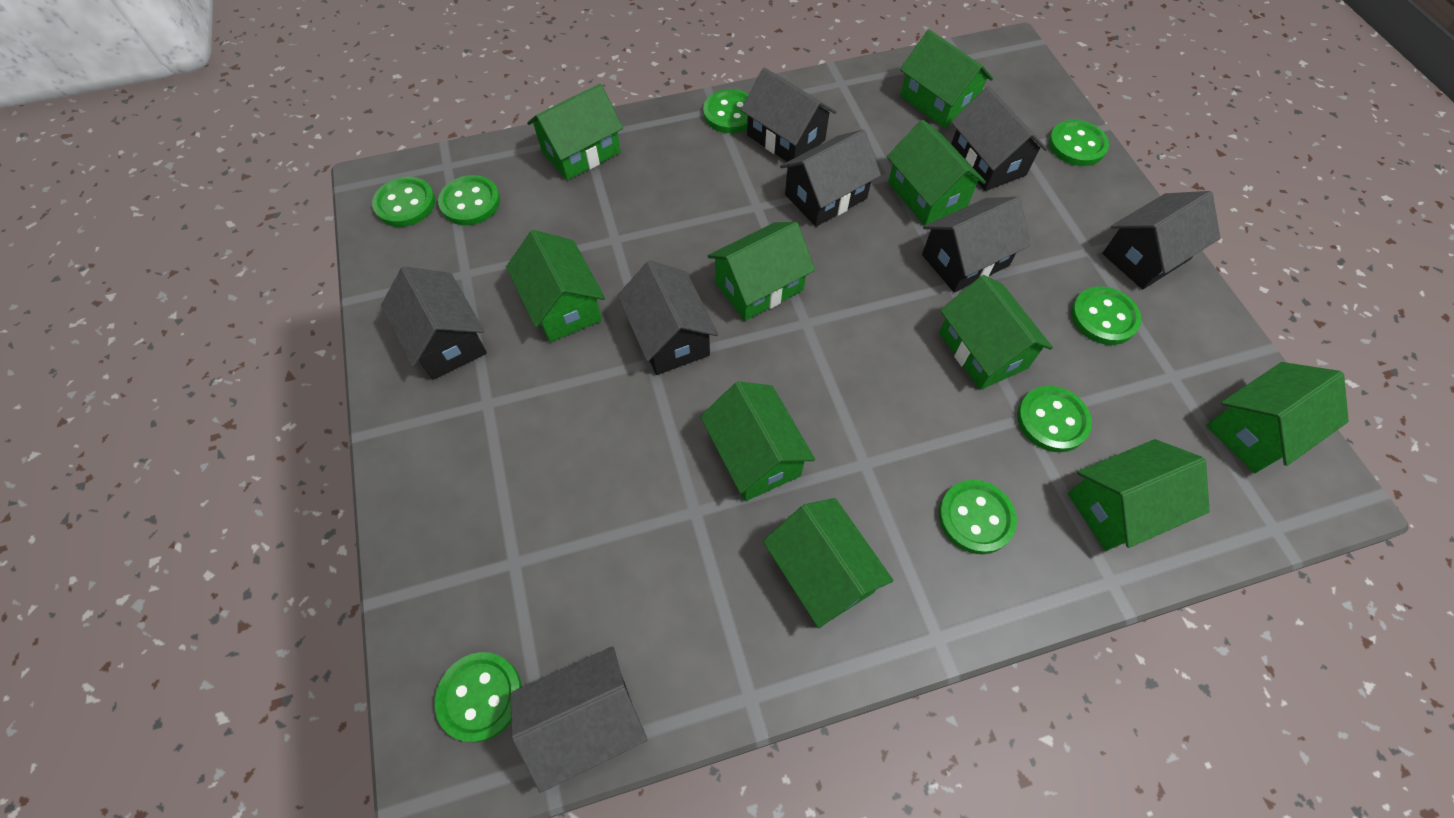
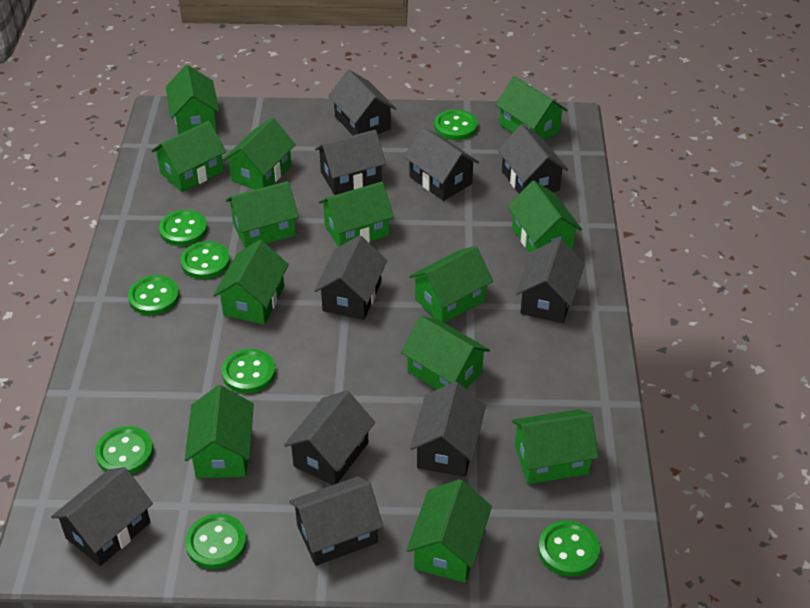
black house: [381,266,487,380] [510,646,648,793] [617,261,718,375] [741,68,836,162] [780,129,881,227] [922,197,1031,292] [951,86,1047,191] [1102,191,1220,290] = 8 -> [51,467,153,566] [284,390,375,485] [289,476,384,566] [314,235,387,320] [315,130,386,195] [328,70,396,135] [404,127,479,201] [410,381,486,477] [497,124,568,194] [516,238,585,323] = 10
green house: [506,230,605,342] [527,84,623,180] [700,381,815,501] [708,222,815,321] [763,498,893,628] [887,120,986,226] [900,30,993,128] [939,275,1053,390] [1068,439,1210,551] [1206,362,1349,473] = 10 -> [151,121,226,192] [166,65,219,134] [185,385,254,478] [213,240,289,324] [222,118,296,190] [226,181,299,248] [319,182,394,247] [401,316,490,390] [406,479,492,583] [409,246,493,323] [495,76,568,140] [508,181,582,253] [512,409,598,484] = 13

